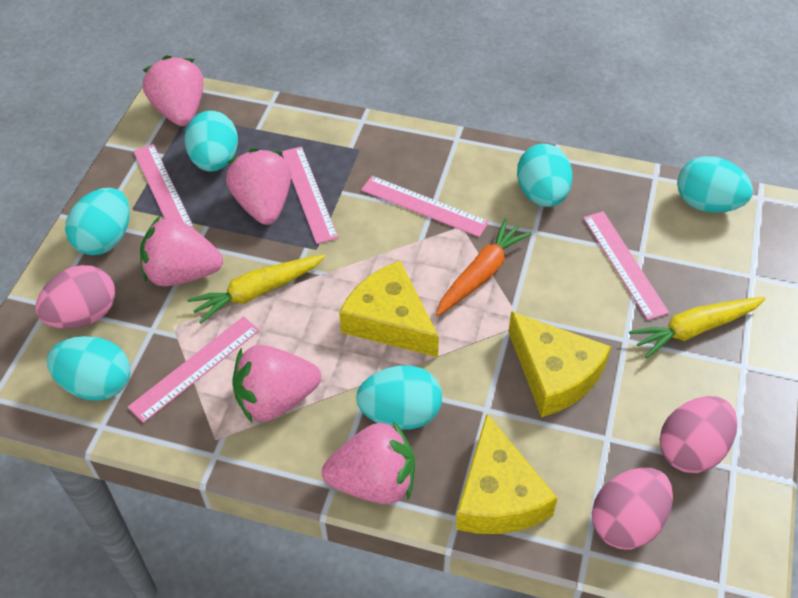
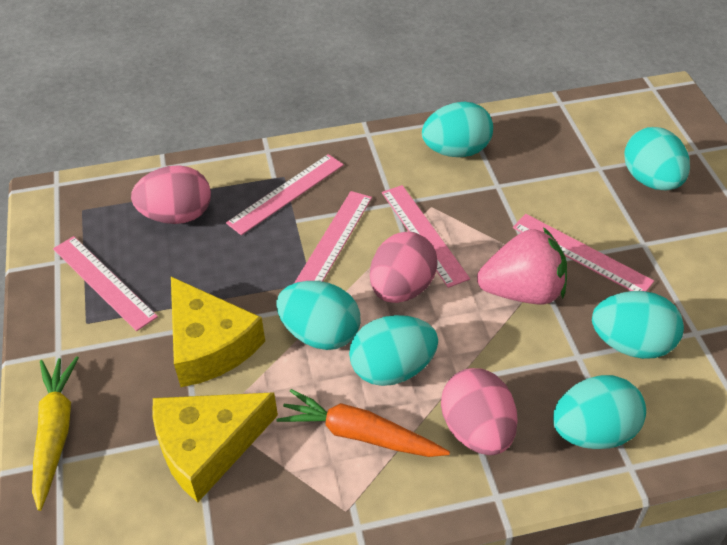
pink strawberry: [140,216,223,286] [143,55,204,126] [226,148,292,225] [233,345,321,422] [322,421,415,504] = 5 -> [477,227,567,304] = 1
yellow carrot: [187,255,325,324] [629,297,766,359] = 2 -> [32,356,79,511] = 1
yellow cheese: [339,261,439,357] [456,414,558,534] [509,311,611,417] = 3 -> [152,392,278,502] [171,277,265,387] = 2

